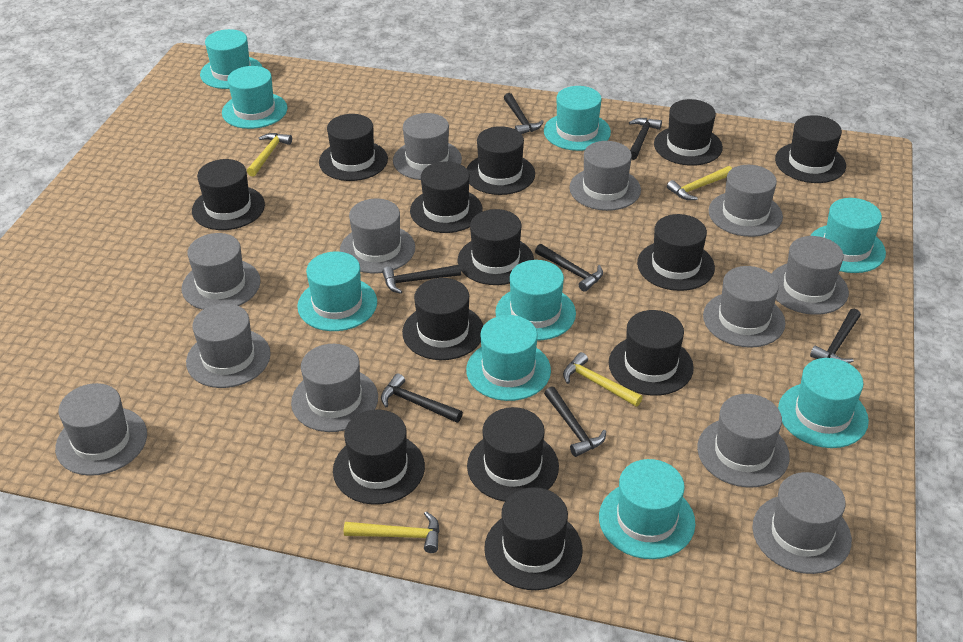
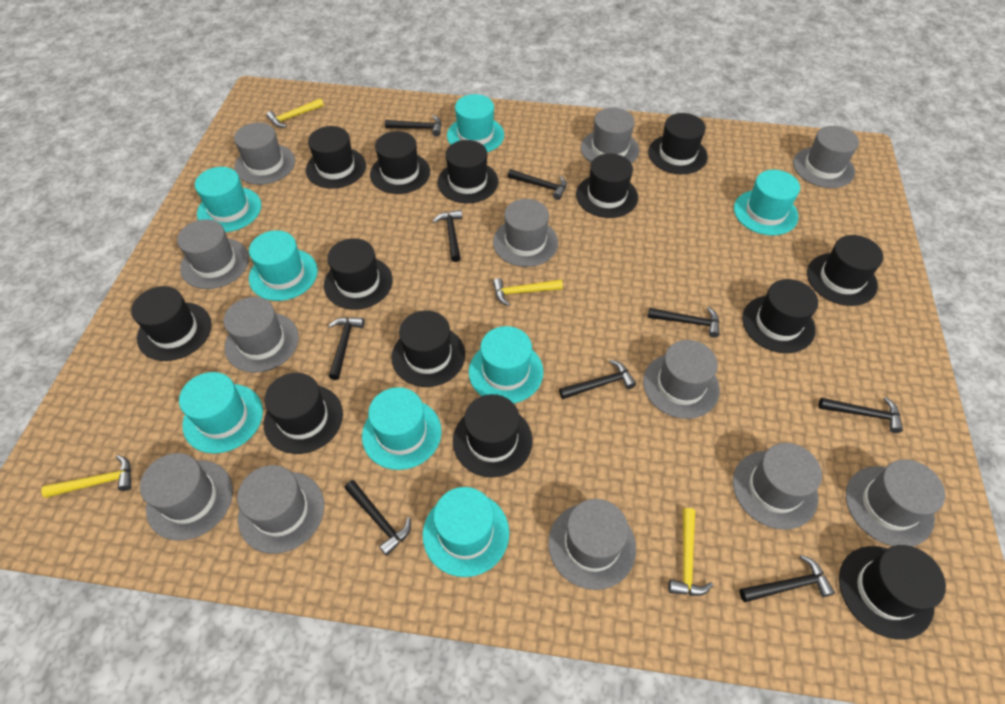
black hammer: [381,373,463,423] [382,265,461,294] [504,93,544,134] [535,244,603,292] [544,386,606,457] [629,118,662,160] [810,308,861,363] = 7 -> [328,317,364,380] [344,480,411,556] [385,115,441,136] [432,210,462,262] [508,169,567,200] [559,360,636,399] [648,307,720,338] [739,555,835,602] [819,397,903,433] = 9
turquoise hat: [200,29,262,89] [222,66,287,129] [297,252,377,331] [466,315,551,401] [495,260,576,341] [544,86,611,151] [599,459,695,559] [778,358,869,448] [810,198,886,273] = 9 -> [179,372,263,454] [195,167,261,232] [249,230,318,301] [362,387,442,470] [423,487,509,577] [447,94,504,152] [469,326,543,403] [734,170,800,236] = 8

